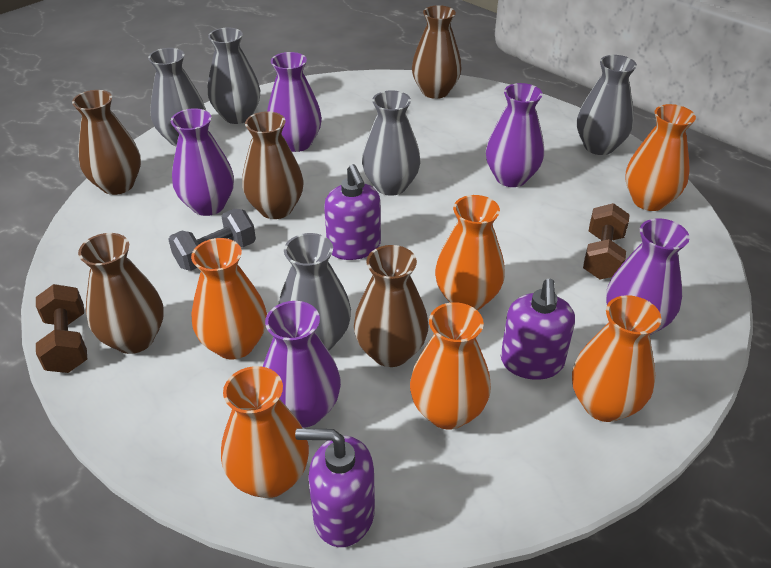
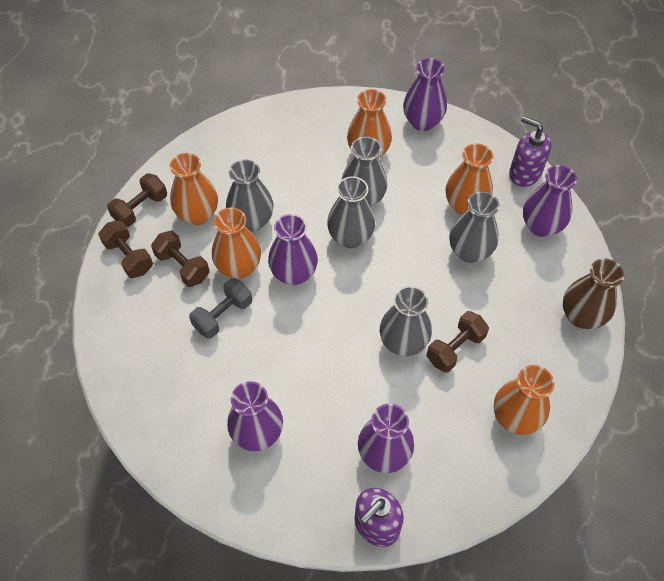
brown dumbbell: [36,284,87,373] [583,203,630,280] = 2 -> [98,220,153,278] [107,173,167,227] [151,231,210,287] [427,311,489,373] = 4
brown vase: [72,90,141,195] [78,233,164,354] [242,111,303,219] [354,245,429,367] [412,5,461,99] = 5 -> [563,259,625,329] = 1
orange vase: [191,238,267,360] [221,366,309,498] [410,302,491,430] [435,195,505,311] [572,295,661,422] [625,104,696,211] = 6 -> [170,153,218,225] [212,208,261,279] [347,89,392,158] [445,144,493,215] [494,365,555,435] = 5
purple soap dispenser: [295,428,375,547] [324,164,381,260] [501,278,575,380] = 3 -> [355,488,404,547] [509,116,551,187] = 2

